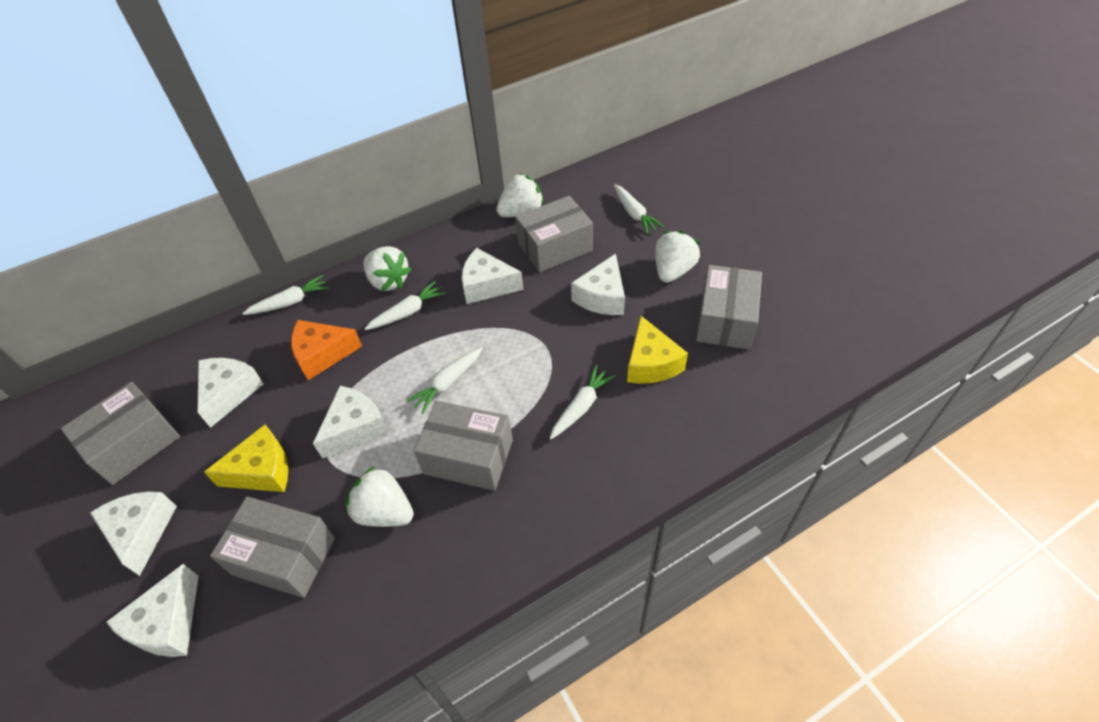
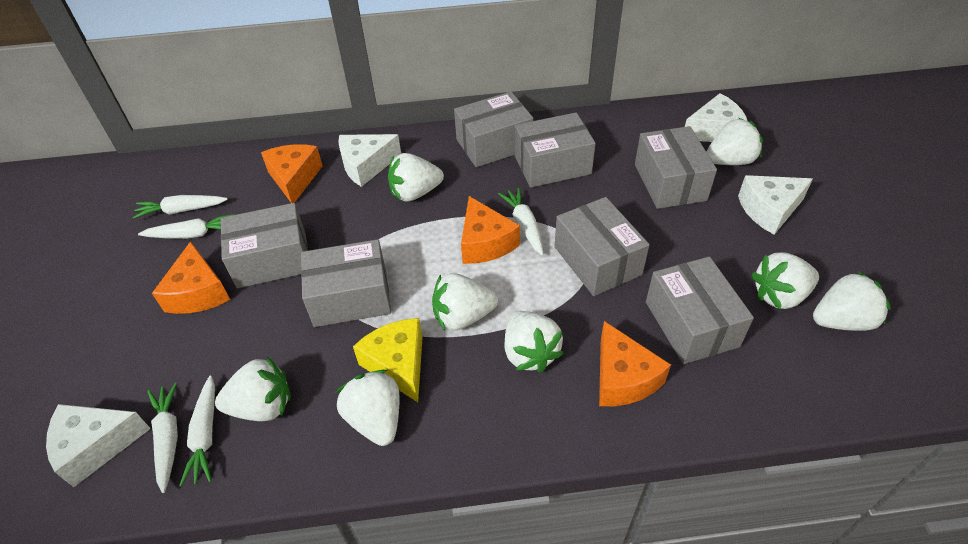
grey box: [61,382,180,485] [210,496,335,598] [414,401,513,491] [515,196,593,272] [696,265,762,350] = 5 -> [221,203,308,288] [301,239,391,327] [454,92,534,167] [515,112,596,188] [554,197,650,296] [635,126,717,209] [646,257,754,364] = 7
orange cheese: [291,320,362,380] = 1 -> [152,241,230,314] [261,144,322,203] [461,196,520,264] [599,321,671,406] = 4
white cheese: [90,492,177,576] [106,564,199,657] [197,358,264,428] [313,386,389,458] [462,248,524,304] [571,254,625,315] = 6 -> [46,404,151,487] [338,134,401,187] [685,93,747,142] [738,175,813,235] = 4
white strawberry: [346,466,414,527] [364,246,412,291] [496,173,544,217] [655,231,700,283] = 4 -> [215,357,291,421] [336,370,399,446] [388,153,444,202] [432,273,498,330] [505,311,564,373] [706,118,763,165] [752,252,819,310] [813,271,891,331] = 8
yellow cheese: [204,425,288,492] [627,316,688,384] = 2 -> [353,318,423,402] = 1

